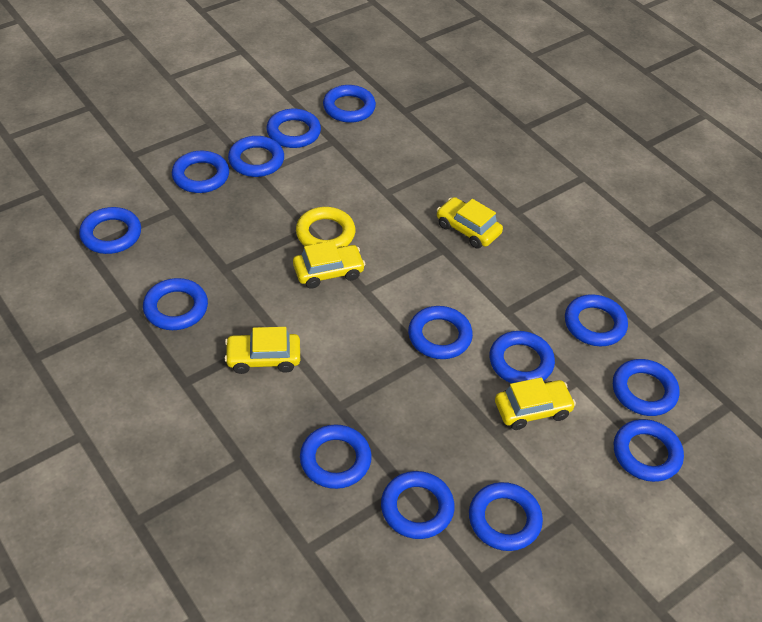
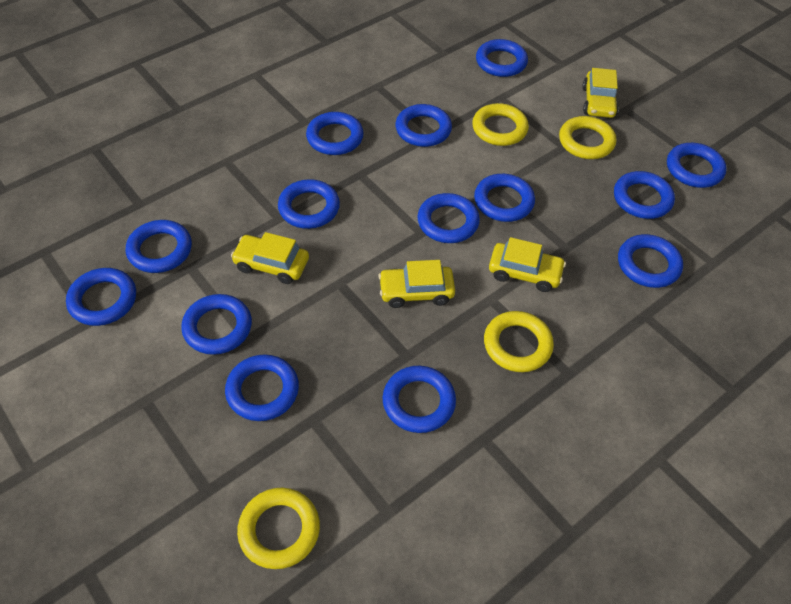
yellow ring: [296,207,355,248] = 1 -> [237,488,320,569] [472,103,529,146] [484,311,554,372] [559,116,616,159] = 4

